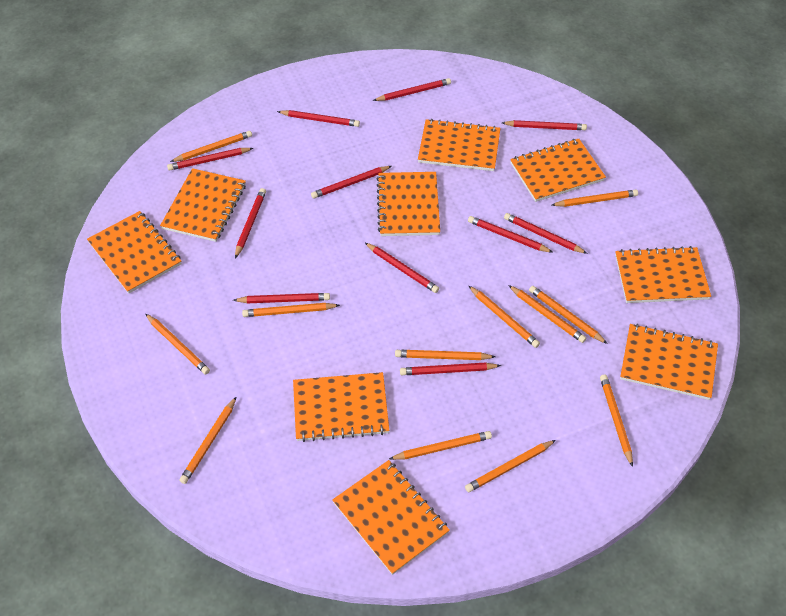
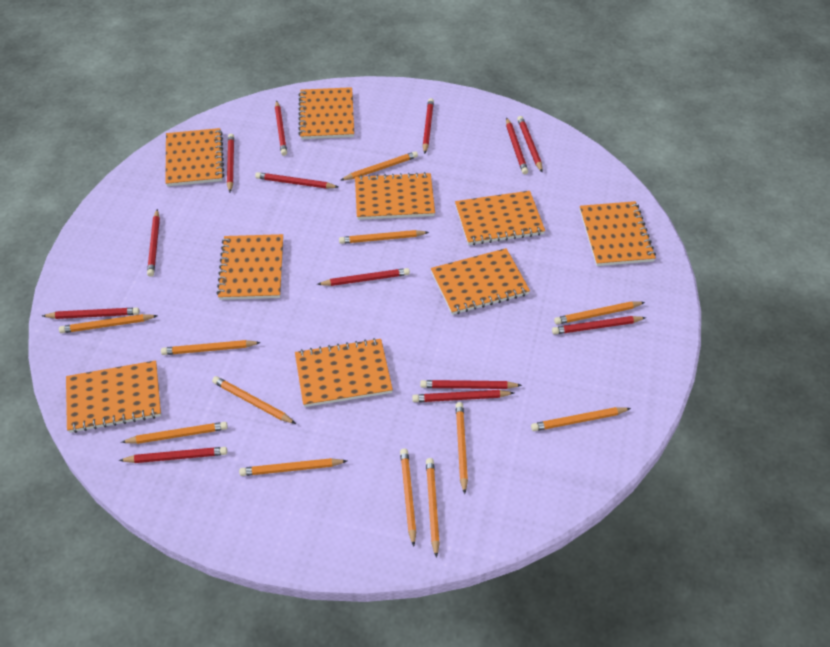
red pencil: [167,148,253,171] [233,293,330,303] [235,188,266,258] [277,110,360,127] [311,166,392,199] [365,243,439,293] [373,78,451,101] [400,363,501,375] [468,216,553,253] [502,120,587,130] [504,213,588,254] = 11 -> [42,308,140,319] [119,447,227,463] [147,209,160,277] [227,134,234,192] [255,172,338,189] [275,101,287,156] [317,268,410,286] [412,390,514,402] [420,380,522,389] [423,98,434,154] [506,117,528,174] [517,116,543,172] [552,316,646,334] = 13

